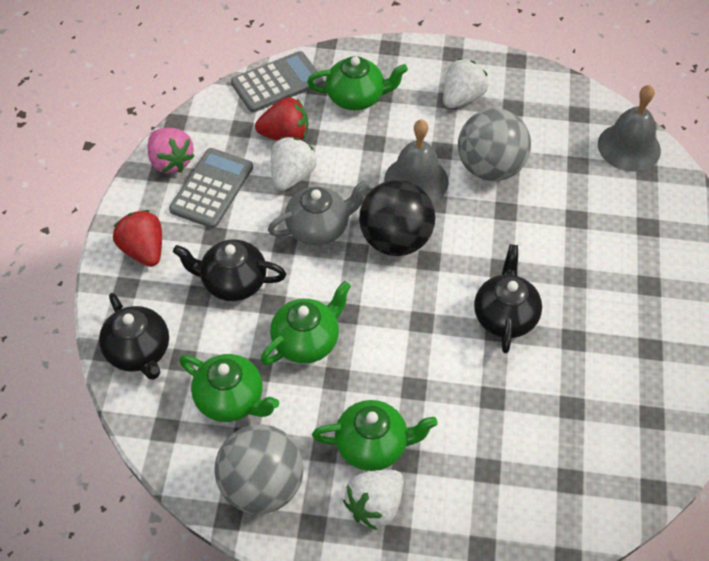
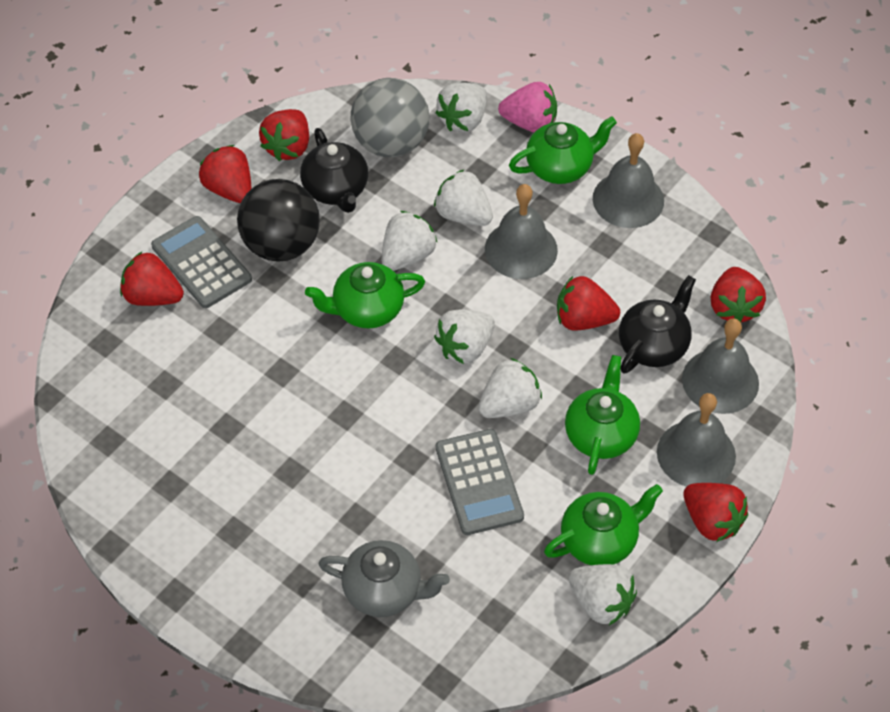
black teapot: [99,293,169,380] [173,240,286,301] [474,244,542,353] = 3 -> [300,128,368,213] [619,275,696,373] = 2
grey ball: [215,424,304,514] [458,108,531,181] = 2 -> [351,78,429,157] = 1
grey bell: [384,119,449,203] [598,85,661,172] = 2 -> [485,184,558,279] [593,133,664,228] [657,393,736,487] [682,318,759,414] = 4
red strawberry: [113,210,162,267] [255,97,308,141] = 2 -> [120,252,184,306] [199,145,252,203] [259,109,309,161] [557,276,620,330] [684,483,748,542] [710,267,766,322] = 6
white strawberry: [271,137,317,191] [343,470,404,530] [443,59,488,108] = 3 -> [382,211,438,271] [434,169,493,226] [434,310,495,364] [435,83,487,132] [478,358,542,418] [568,564,637,625] = 6

